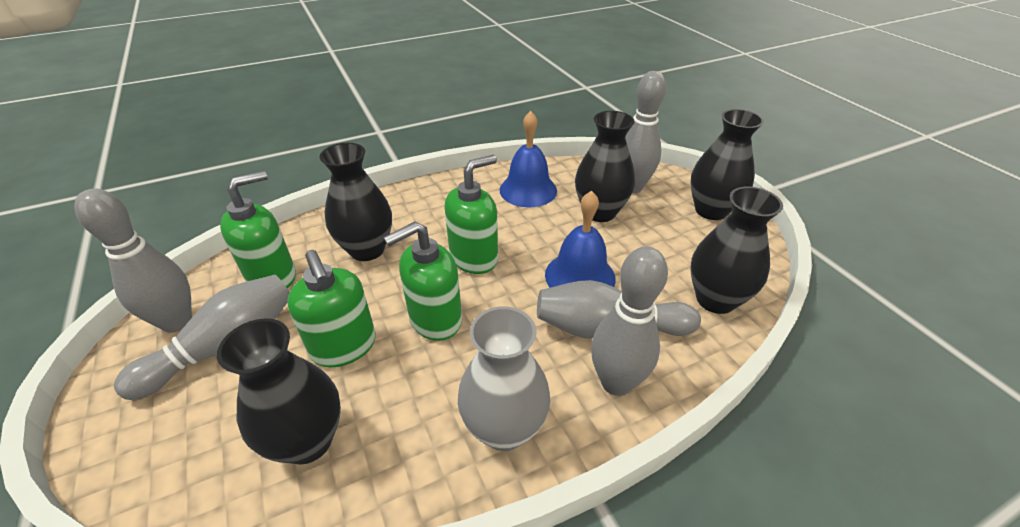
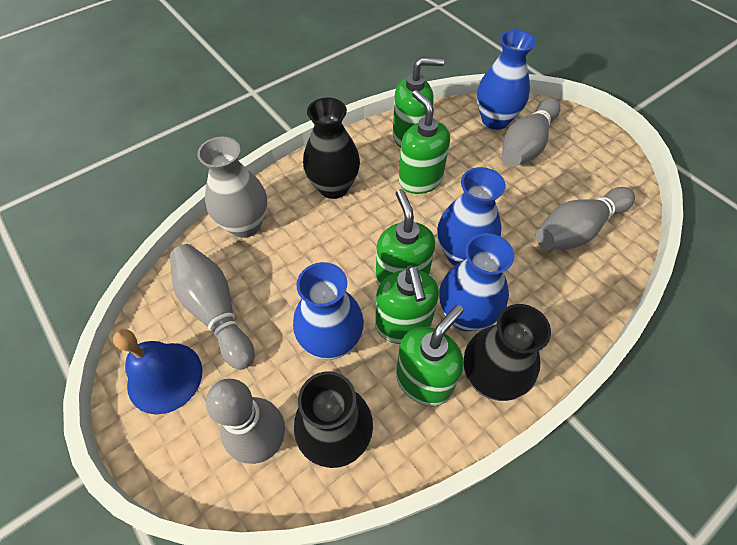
black vase: [217,318,341,465] [320,143,392,261] [575,111,635,222] [690,109,764,220] [690,187,783,314] = 5 -> [294,371,373,468] [303,98,360,199] [464,304,551,401] = 3
blue bell: [500,111,557,207] [545,191,616,288] = 2 -> [113,329,202,415] = 1
blue vase: none = 0 -> [293,262,364,360] [437,167,506,266] [439,233,515,331] [477,30,536,130] = 4
green soap dispenser: [220,171,296,288] [287,250,376,368] [384,222,462,341] [444,155,498,274] = 4 -> [375,265,439,344] [376,189,435,286] [393,57,444,148] [396,305,464,406] [398,90,450,194] = 5
grey bowling pin: [74,188,192,333] [114,274,290,400] [537,280,701,338] [591,247,668,396] [625,71,666,193] = 5 -> [170,244,255,370] [206,379,285,464] [502,98,561,167] [536,187,635,250] = 4

